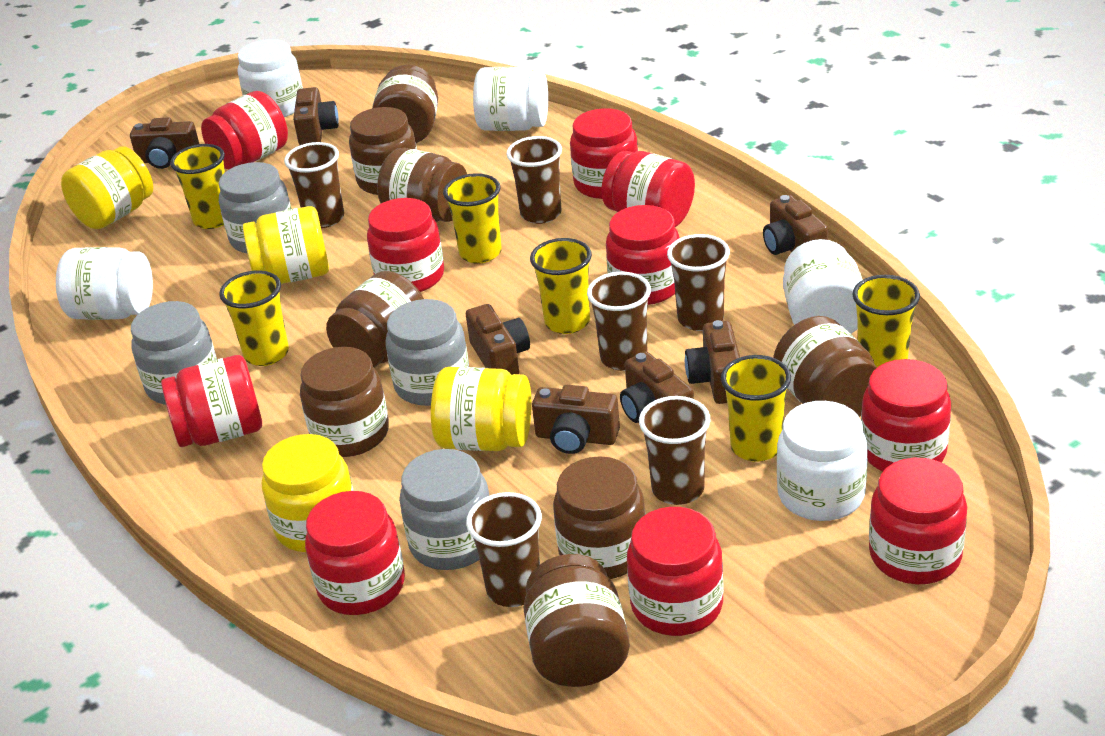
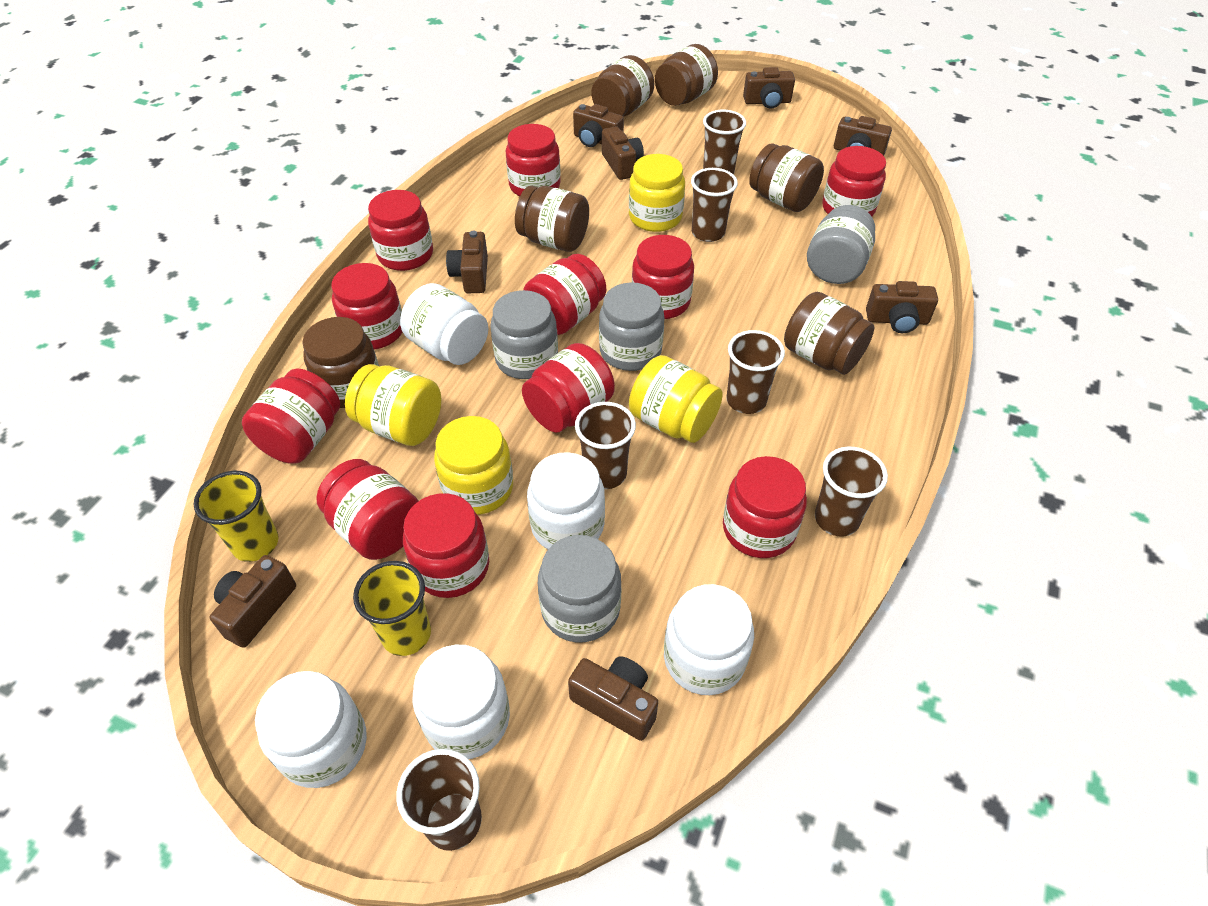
brown camera: [130,117,199,169] [293,87,339,145] [466,304,530,375] [532,385,620,454] [620,352,694,423] [685,320,740,404] [763,195,828,255] = 7 -> [209,555,296,648] [446,231,488,293] [568,656,658,741] [573,104,624,147] [602,126,644,180] [743,67,795,109] [834,116,892,156] [866,281,938,333] = 8
brown jar: [300,347,389,457] [326,271,424,368] [349,107,417,195] [372,65,438,143] [377,148,467,222] [523,554,629,687] [553,456,646,579] [773,316,877,417] = 8 -> [302,317,379,408] [515,186,589,252] [591,55,654,117] [655,44,718,106] [749,143,824,212] [784,292,874,375] = 6
red jar: [161,355,262,447] [201,91,288,169] [305,491,405,615] [367,198,444,292] [570,108,638,199] [601,151,695,227] [606,205,680,305] [627,507,724,636] [861,359,951,471] [869,458,967,584] = 10 -> [242,368,340,464] [316,459,419,560] [331,263,402,349] [368,190,433,271] [403,493,489,598] [506,124,561,196] [522,343,615,433] [523,254,606,335] [632,235,694,319] [723,456,807,558] [822,146,886,217] = 11
yellow cup: [170,144,225,229] [219,270,289,366] [443,173,502,264] [530,238,592,334] [721,355,791,462] [852,275,920,367] = 6 -> [194,471,278,562] [353,561,431,656] = 2

